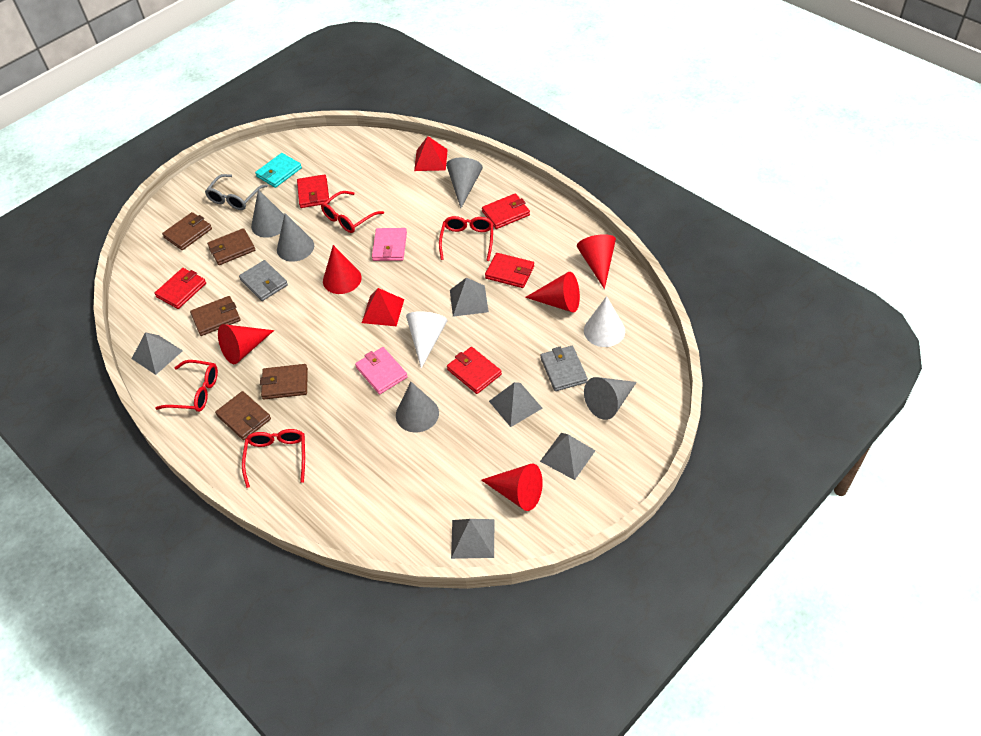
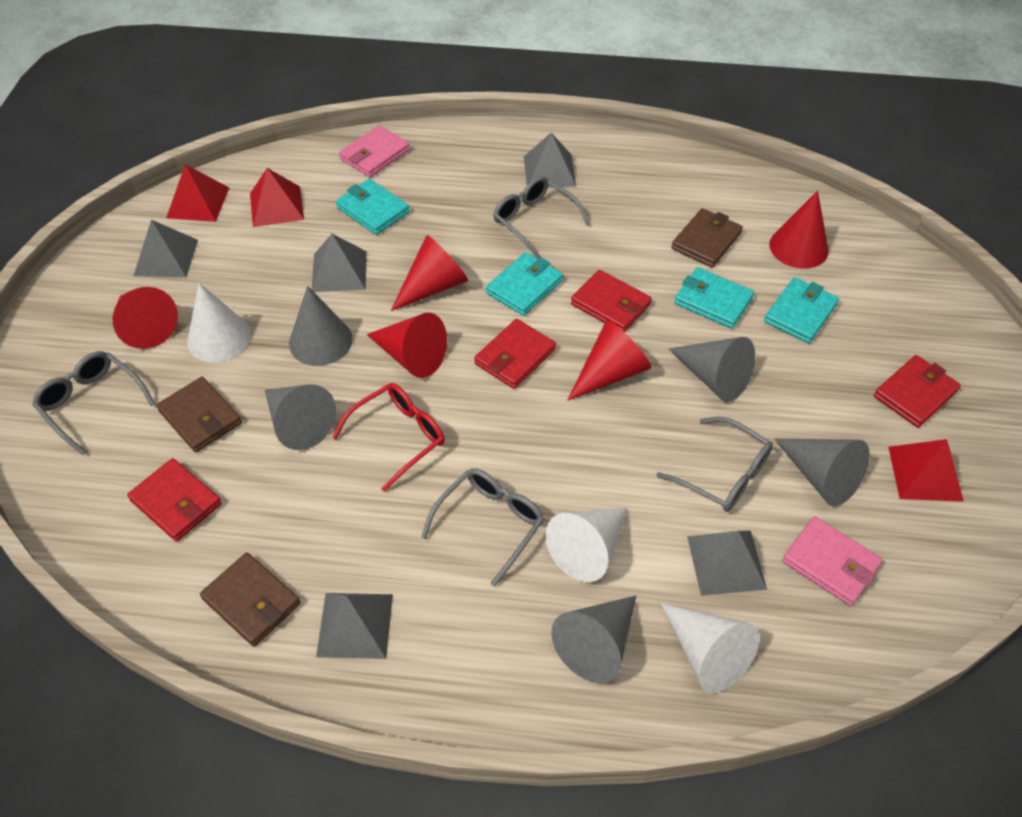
brown wallet: [162,212,212,250] [190,296,240,336] [207,228,255,265] [215,391,271,440] [260,364,308,399] = 5 -> [156,377,242,452] [200,553,301,647] [672,208,743,268] = 3
grey glasses: [205,174,268,210] = 1 -> [32,351,155,456] [421,468,544,587] [493,176,590,259] [657,417,773,512] = 4
grey wallet: [239,260,288,301] [541,346,588,391] = 2 -> none = 0
red glasses: [155,360,218,412] [242,429,305,488] [321,191,384,233] [439,216,493,261] = 4 -> [332,383,445,492] = 1
red pyramid: [362,288,404,326] [414,136,448,171] = 2 -> [166,164,229,222] [250,168,304,227] [888,439,964,502] = 3
red wallet: [154,268,206,309] [297,174,330,208] [447,347,502,394] [482,193,530,229] [485,253,534,288] = 5 -> [127,458,222,542] [474,319,556,389] [571,270,652,332] [874,355,961,428] = 4
turquoise wallet: [255,153,302,188] = 1 -> [336,179,410,235] [486,252,563,316] [674,267,754,329] [764,277,839,343] = 4
white cone: [406,311,447,369] [584,296,625,347] = 2 -> [187,283,251,363] [545,507,628,582] [661,603,759,693] = 3

